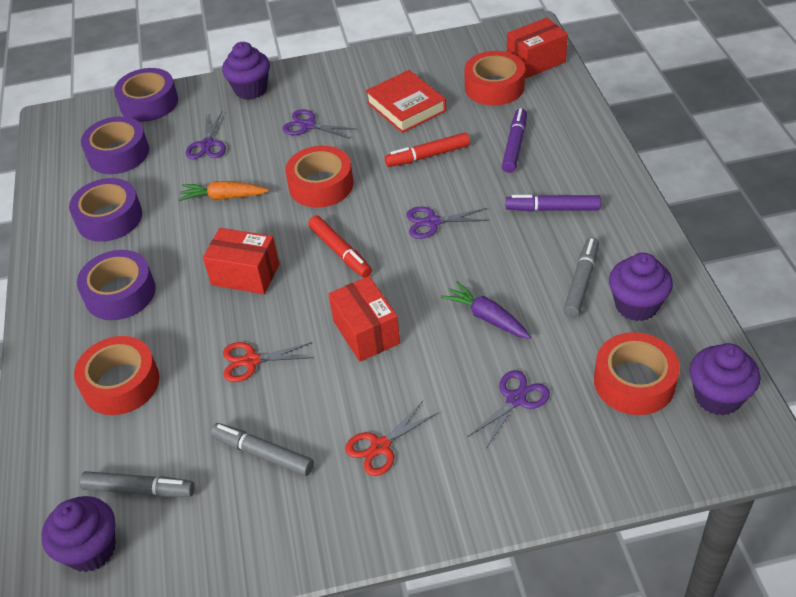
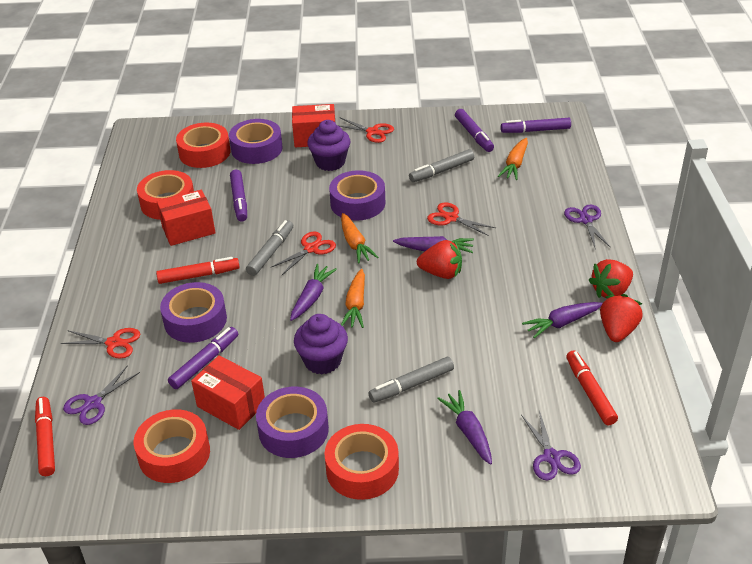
orange carrot: [178,181,269,201] = 1 -> [341,213,379,263] [341,269,365,328] [498,138,528,180] = 3
purple carrot: [441,281,531,339] = 1 -> [290,264,337,321] [393,236,474,253] [437,390,492,465] [522,302,602,338] = 4
purple cupcake: [42,496,116,572] [222,42,270,100] [609,253,673,321] [690,343,760,416] = 4 -> [294,314,348,375] [307,120,350,171] = 2
purple marker: [502,108,527,173] [506,195,601,211] = 2 -> [168,327,238,389] [230,170,247,222] [455,109,494,152] [501,118,571,133] = 4
purple scissors: [186,112,226,159] [283,109,356,139] [406,207,490,239] [468,370,550,449] = 4 -> [63,365,140,425] [521,410,581,480] [564,204,611,248] = 3
red book: [365,70,446,133] = 1 -> none = 0
red marker: [308,216,372,278] [385,132,470,167] = 2 -> [35,397,55,476] [156,257,240,284] [566,350,618,425] = 3
red scissors: [223,342,314,382] [345,401,438,476] = 2 -> [61,328,140,359] [270,231,336,275] [338,118,394,143] [427,202,496,236] = 4
red strawberry: none = 0 -> [417,240,462,279] [589,259,633,298] [600,294,643,342] = 3

